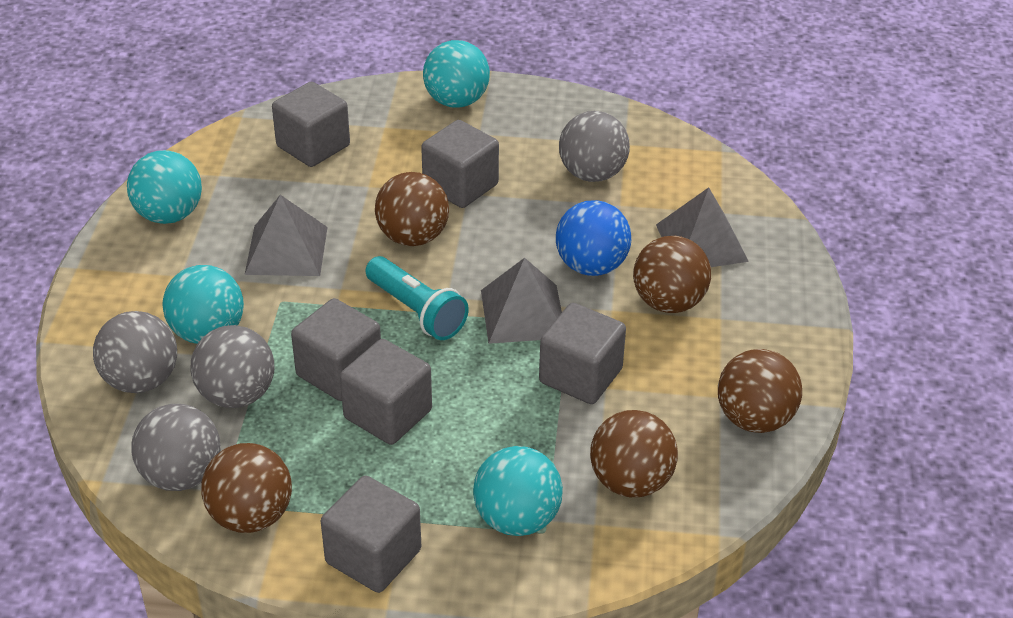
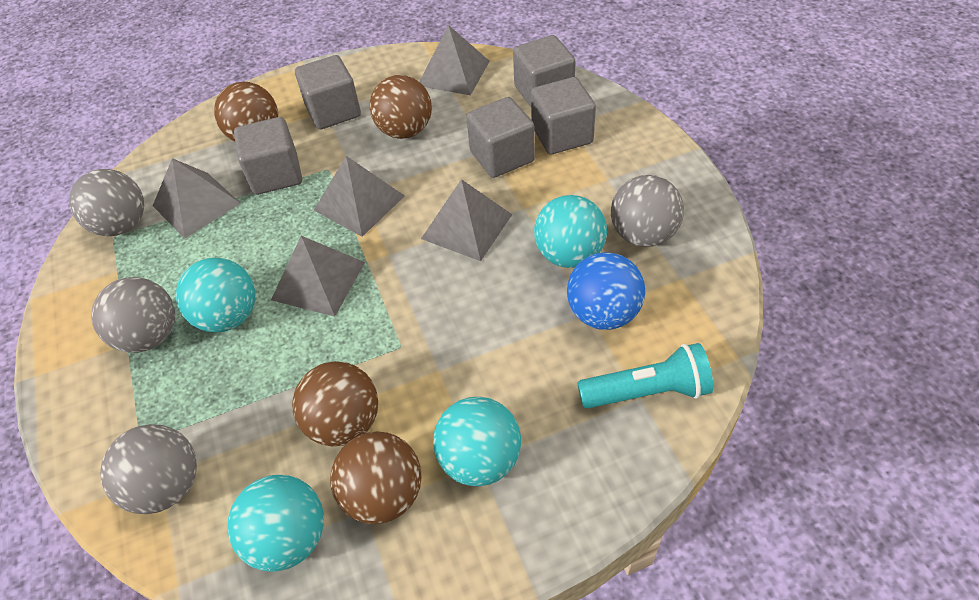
brown ball: [201,443,292,533] [375,172,449,246] [590,410,678,497] [633,236,711,313] [718,349,802,433] = 5 -> [214,82,278,141] [292,361,378,446] [330,431,422,524] [370,75,432,139] = 4
grey cube: [272,82,350,167] [291,298,381,401] [321,476,422,593] [340,339,432,445] [421,120,499,208] [539,303,626,404] = 6 -> [234,117,302,195] [295,55,361,130] [466,97,535,178] [513,35,576,107] [531,77,596,155] = 5
grey pyramid: [244,195,328,276] [481,258,562,344] [656,188,749,267] = 3 -> [153,158,241,238] [271,236,365,317] [314,156,405,237] [419,25,490,95] [421,179,513,261] = 5

